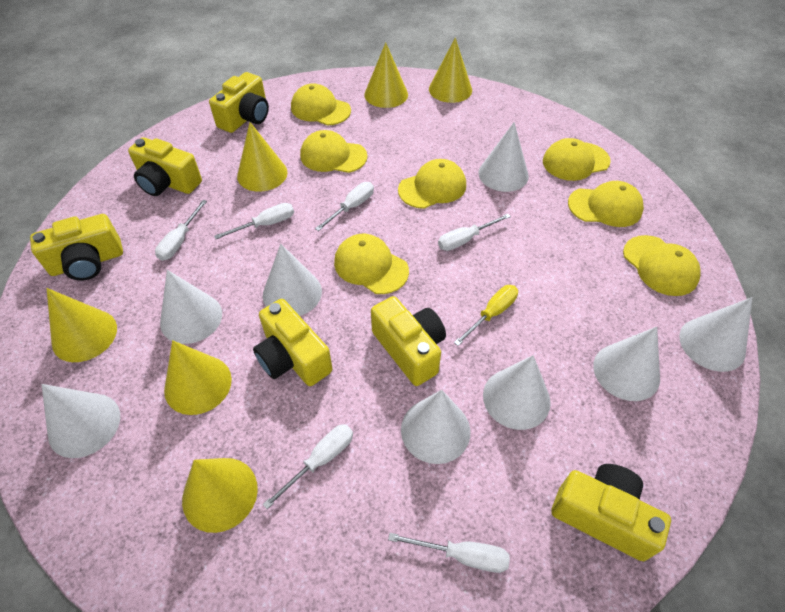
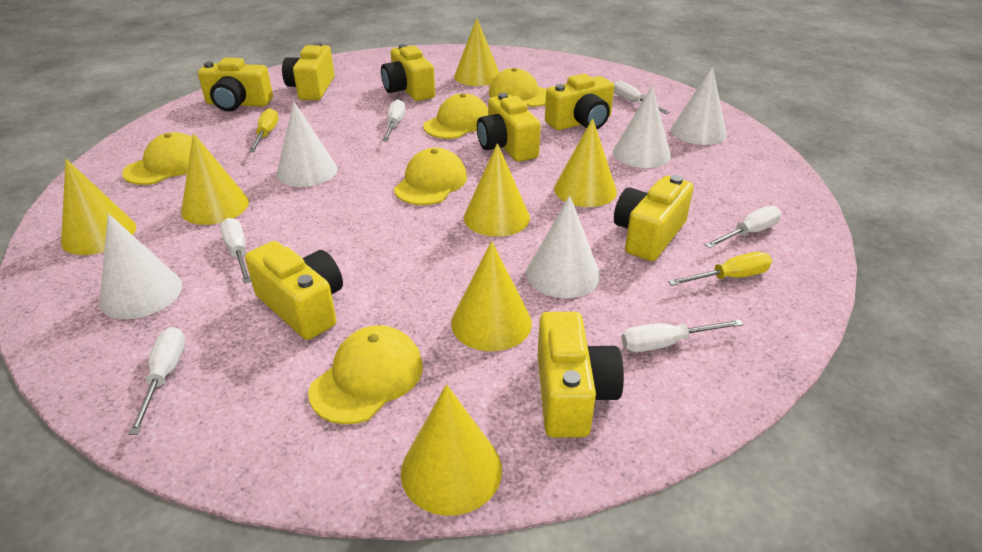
white cone: [41,384,120,458] [160,270,222,344] [263,244,322,316] [401,390,470,464] [478,122,529,192] [483,355,551,430] [593,327,660,401] [679,297,752,372] = 8 -> [100,214,182,319] [277,102,338,187] [526,196,600,298] [613,86,671,168] [671,66,727,145] = 5
yellow camera: [30,214,123,281] [128,137,202,196] [209,72,269,133] [253,299,332,386] [371,296,446,386] [551,464,671,561] = 6 -> [198,58,273,111] [245,241,343,340] [282,42,335,100] [381,44,435,101] [477,93,541,162] [538,312,624,438] [545,74,614,130] [614,175,694,261] = 8
yellow cap: [291,83,351,126] [300,130,368,173] [334,234,409,294] [398,159,466,209] [543,138,611,181] [568,181,644,227] [623,235,701,296] = 7 -> [122,132,192,185] [308,325,423,424] [394,148,467,205] [423,93,488,139] [489,68,547,107] = 5
yellow cone: [47,288,117,362] [164,340,232,415] [182,458,258,533] [237,122,288,192] [364,42,408,108] [429,38,472,103] = 6 -> [61,159,136,255] [181,133,249,225] [401,384,502,516] [451,241,532,351] [454,18,499,86] [464,143,530,237] [554,118,617,207] = 7
yellow screwdriver: [454,285,518,346] = 1 -> [249,108,278,152] [668,252,772,286] = 2

